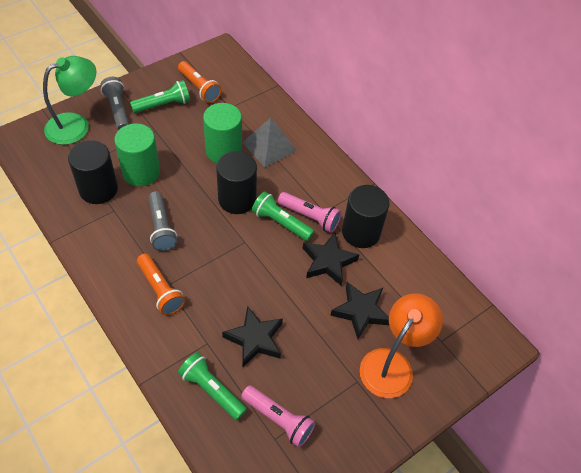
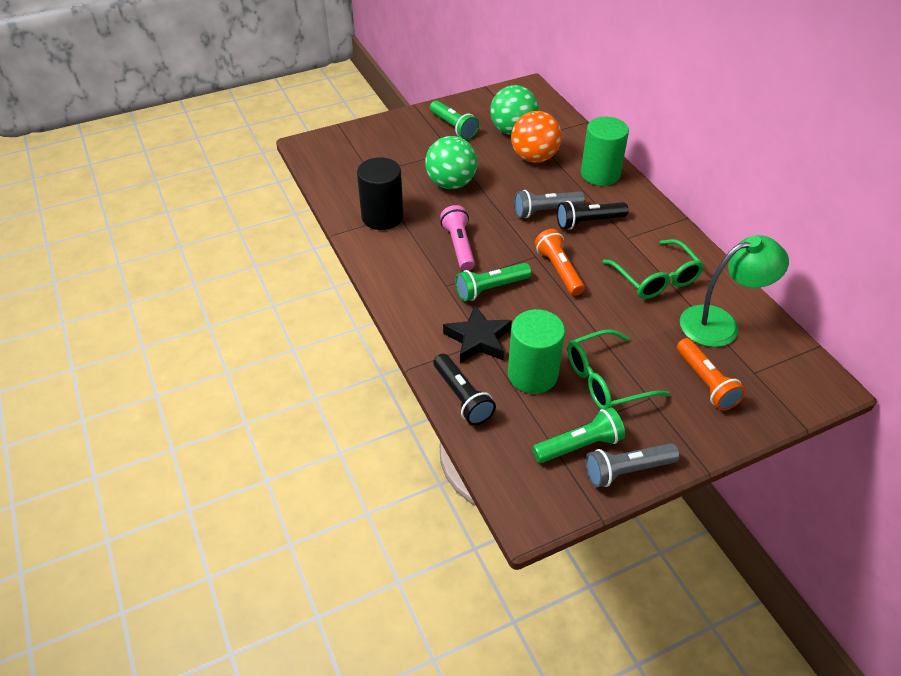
black cylinder: [68,140,118,204] [216,151,257,214] [342,185,389,248] = 3 -> [357,157,403,230] = 1
black flashlight: none = 0 -> [433,354,496,425] [557,201,628,230] = 2
black star: [222,306,283,367] [303,233,359,286] [330,282,389,339] = 3 -> [443,305,512,363] = 1
green ball: none = 0 -> [425,136,477,189] [490,85,539,135] = 2
green glasses: none = 0 -> [567,329,670,410] [603,239,704,299] = 2
grey pyramid: [242,118,297,167] = 1 -> none = 0
orange ball: none = 0 -> [511,111,562,163] = 1
orange lamp: [360,294,443,398] = 1 -> none = 0
pink flashlight: [241,385,315,448] [278,192,342,233] = 2 -> [440,205,475,271] = 1

